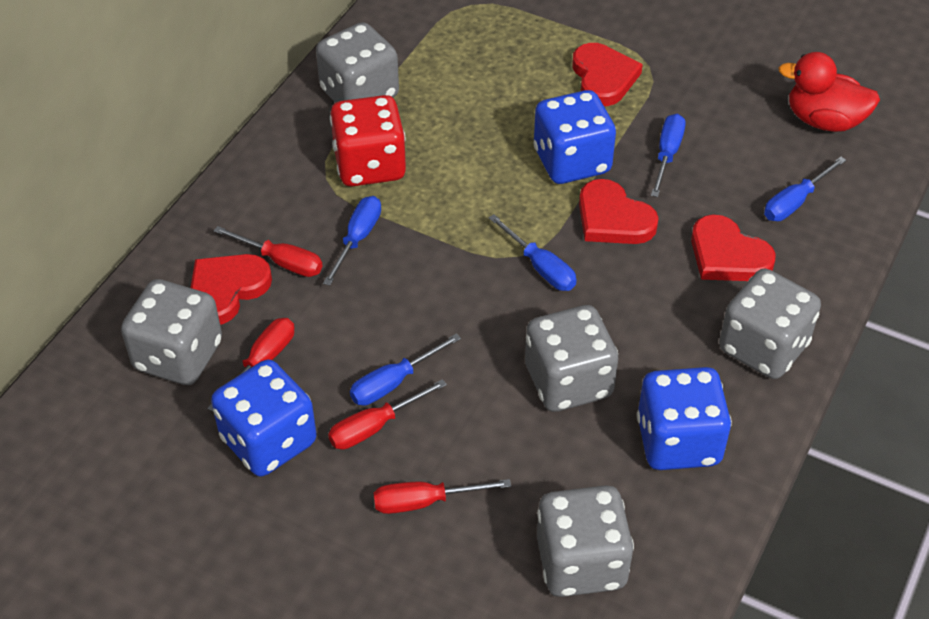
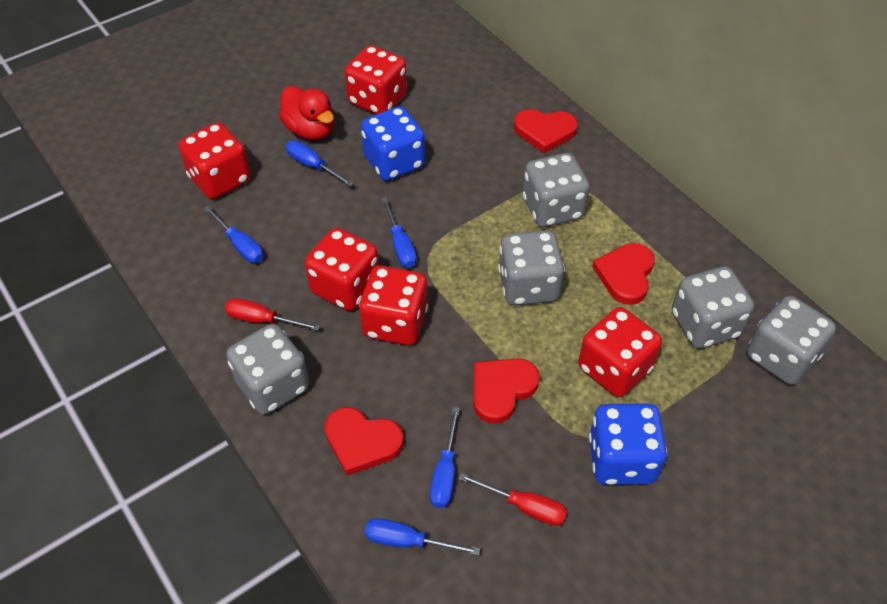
blue dice: [211,360,316,476] [533,90,616,184] [637,367,732,470] = 3 -> [361,106,425,181] [589,403,667,485] = 2
red dice: [330,95,406,186] = 1 -> [179,122,250,199] [305,228,379,311] [345,45,407,114] [359,266,428,345] [578,307,662,397] = 5
red screwdriver: [207,318,294,412] [214,226,322,277] [328,379,447,450] [374,479,511,514] = 4 -> [225,298,320,331] [458,473,567,526] = 2

